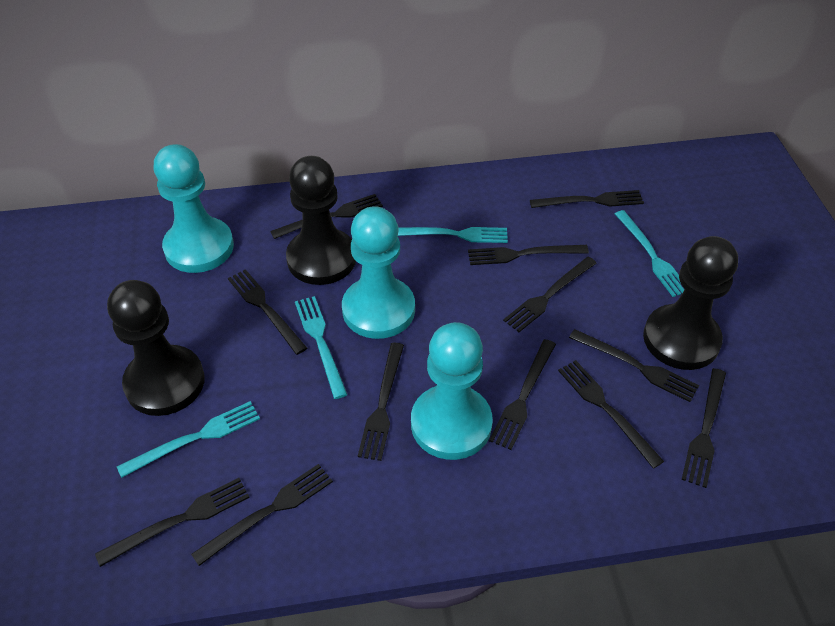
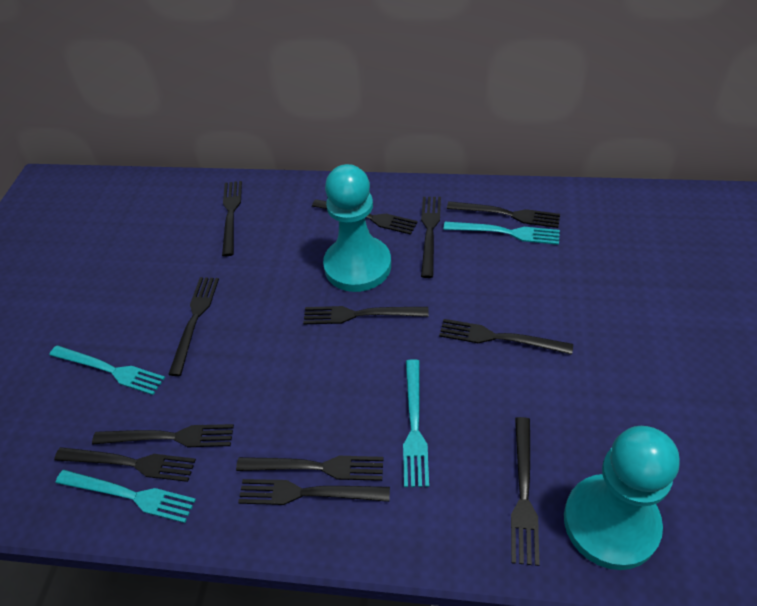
black pawn: [107,280,205,416] [286,156,356,285] [643,236,738,370] = 3 -> none = 0
turquoise pawn: [153,144,234,273] [342,206,415,339] [411,322,493,460] = 3 -> [323,164,391,292] [564,426,680,570] = 2

